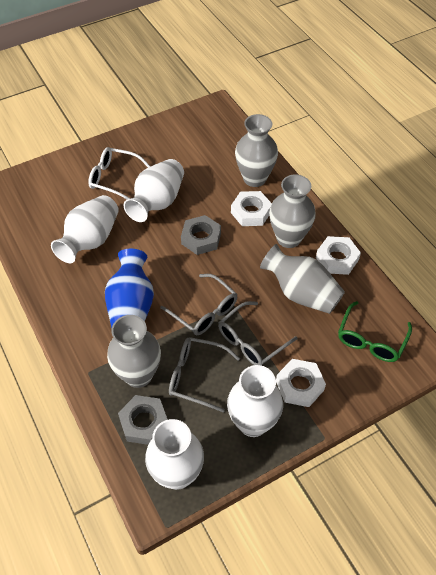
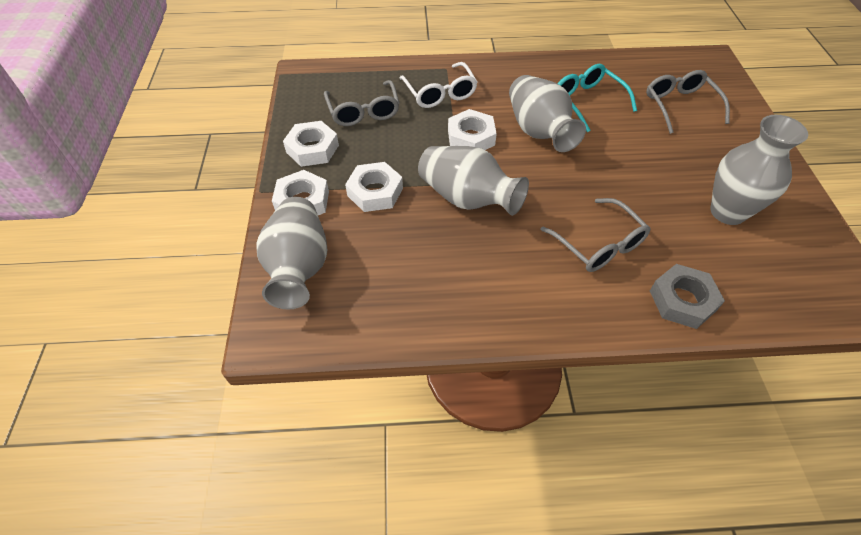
blue vase: [105,249,154,328] = 1 -> none = 0
green glasses: [338,301,412,362] = 1 -> none = 0
grey nut: [118,395,168,445] [181,215,221,255] = 2 -> [650,264,725,329] = 1
turquoise glasses: none = 0 -> [557,64,637,132] = 1
white nut: [231,191,272,226] [276,359,326,407] [316,236,361,275] = 3 -> [272,170,329,215] [283,121,339,167] [345,162,403,212] [448,109,497,150] = 4
white vase: [51,195,119,263] [124,159,184,222] [145,419,204,490] [227,365,283,437] = 4 -> none = 0

